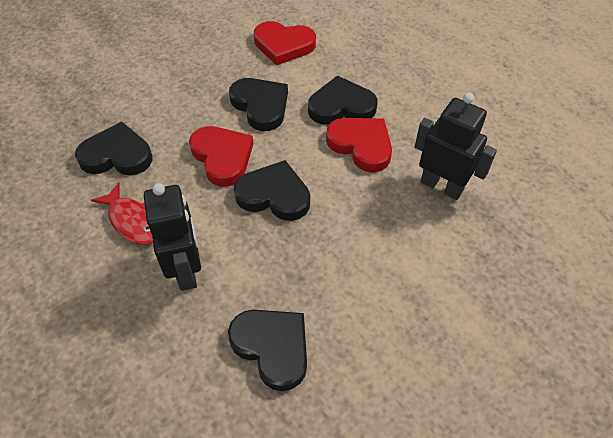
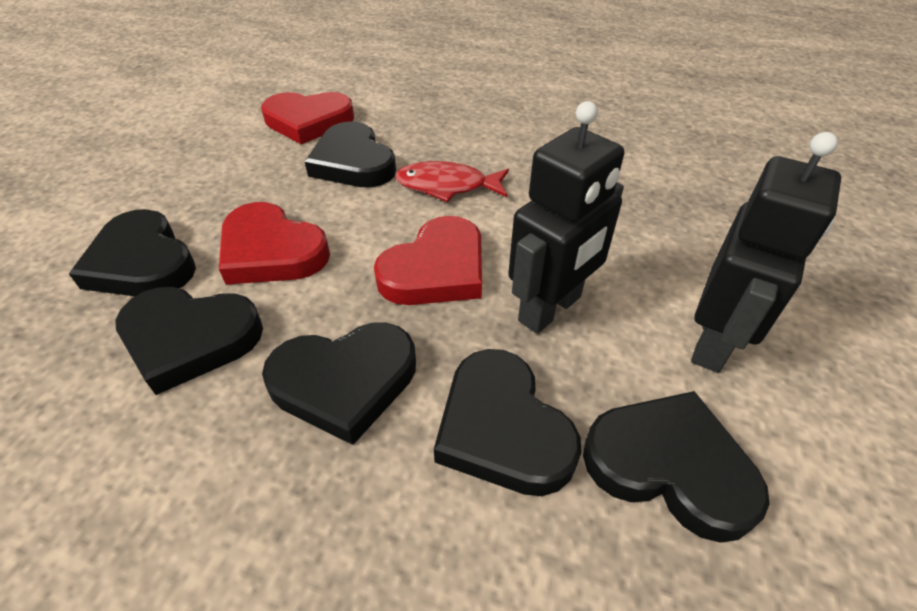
black heart: [75,122,152,175] [228,310,307,391] [229,78,288,131] [234,160,310,221] [308,75,377,125] = 5 -> [69,209,196,296] [115,287,263,395] [262,322,416,445] [305,122,396,188] [434,349,581,496] [583,391,769,543] = 6

